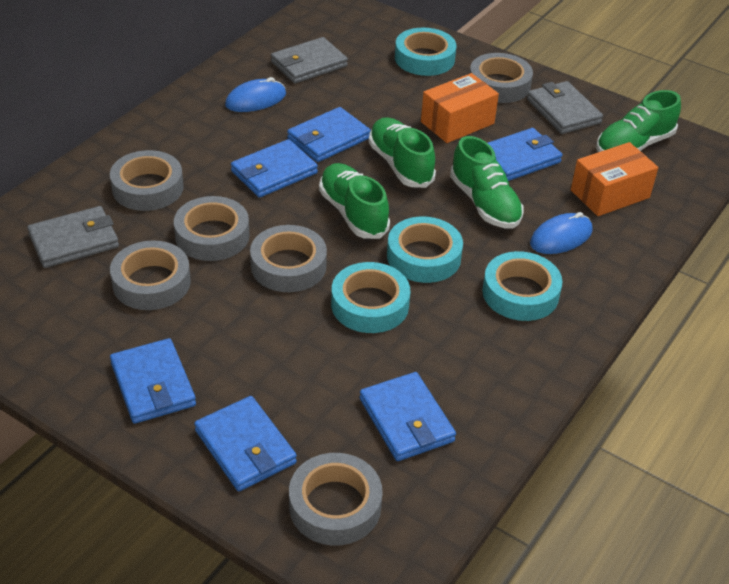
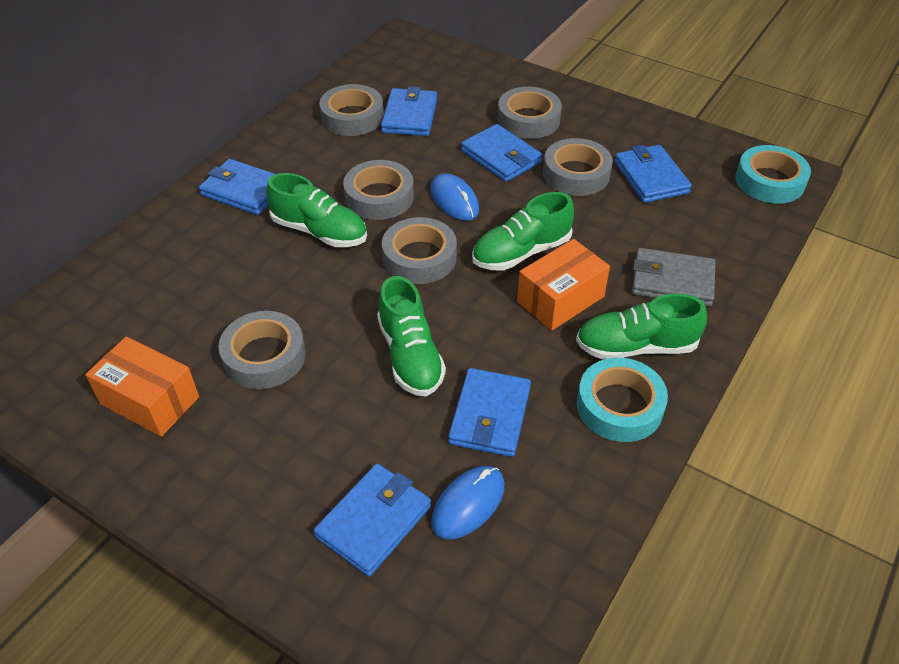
grey wallet: [27,206,119,268] [271,37,348,84] [527,81,603,134] = 3 -> [632,248,715,306] = 1
turquoise tape: [331,262,410,333] [387,217,463,283] [395,27,456,76] [482,251,563,321] = 4 -> [577,358,668,442] [735,145,811,203] = 2

